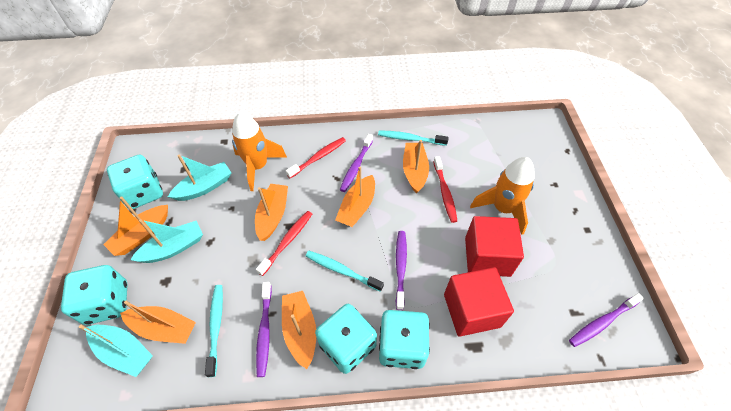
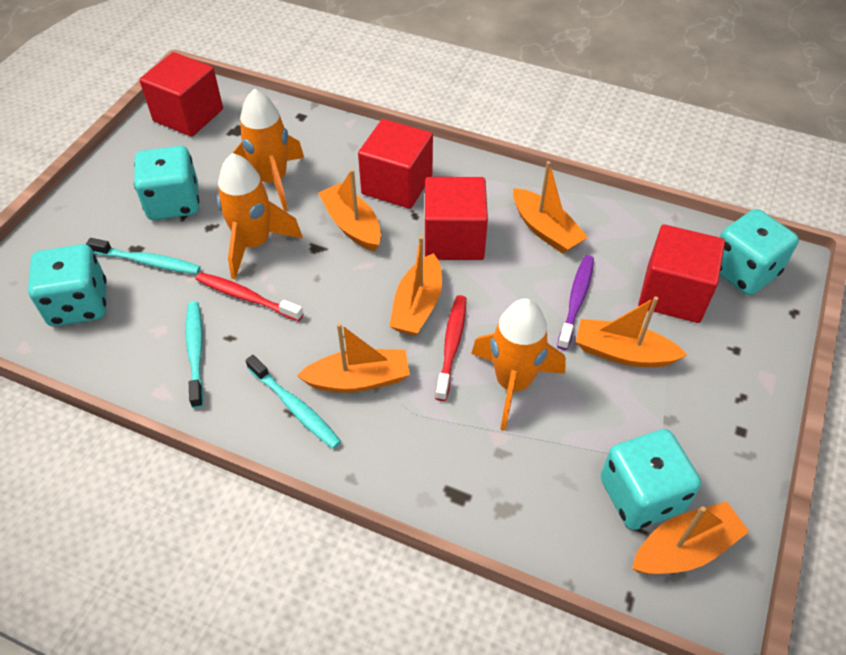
orange rocket: [232,112,287,191] [470,157,535,235] = 2 -> [217,153,303,279] [233,89,304,211] [471,298,566,431] = 3
purple toothbrush: [256,282,272,377] [340,134,373,192] [396,231,407,310] [569,293,644,347] = 4 -> [557,255,594,350] = 1
red cube: [444,267,514,337] [465,216,524,277] = 2 -> [139,52,223,137] [358,119,433,209] [425,177,488,260] [638,224,725,323] = 4
red toothbrush: [256,211,312,276] [286,137,346,178] [433,156,457,223] = 3 -> [195,272,303,321] [435,295,466,401] = 2
turquoise boat: [79,325,153,377] [130,219,203,263] [168,155,231,201] = 3 -> none = 0

